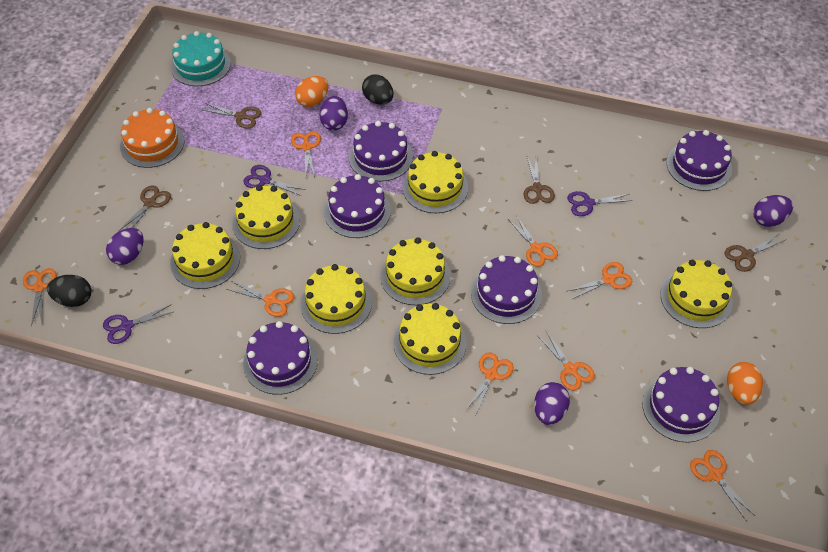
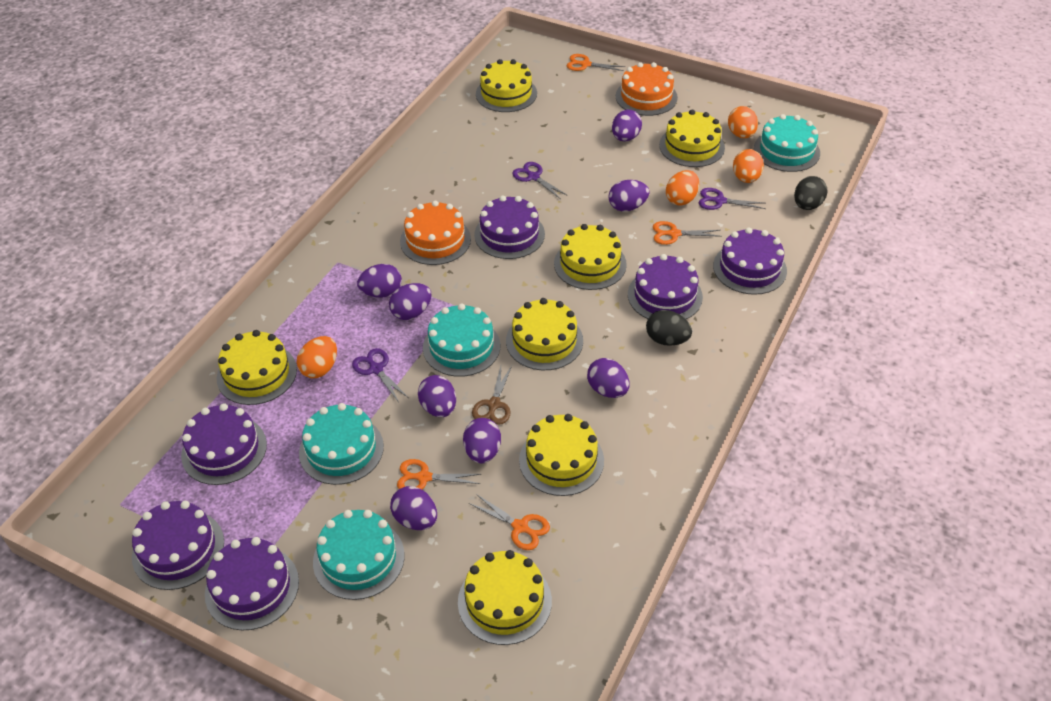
brown scissors: [118,185,171,232] [203,103,261,129] [524,157,555,204] [725,234,785,272] = 4 -> [472,365,512,425] = 1
orange cake: [120,108,184,168] = 1 -> [400,201,471,265] [616,62,678,116] = 2
orange egg: [295,76,329,107] [727,362,763,405] = 2 -> [297,336,337,378] [666,170,699,206] [728,106,758,138] [733,149,764,183] = 4
orange scissors: [23,268,57,326] [226,281,294,317] [291,131,321,177] [465,352,514,415] [508,215,558,267] [538,331,595,391] [568,262,632,300] [690,450,755,520] = 8 -> [397,459,481,489] [469,494,550,550] [567,54,625,71] [653,221,722,245] = 4
purple egg: [106,228,144,265] [319,96,348,131] [534,382,570,425] [753,195,793,227] = 4 -> [357,264,402,297] [389,283,431,320] [390,486,437,530] [418,375,456,417] [463,418,501,464] [587,358,629,398] [608,180,650,211] [612,110,642,141] = 8
turquoise cake: [171,31,231,86] = 1 -> [299,403,384,485] [313,510,405,600] [423,304,500,377] [754,114,820,172] = 4

